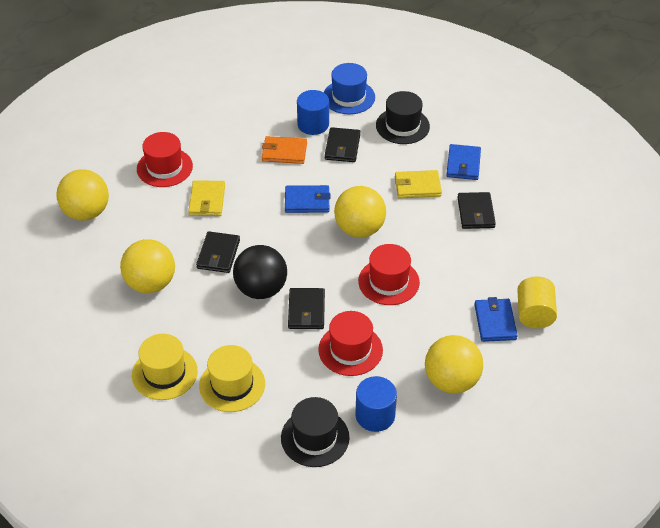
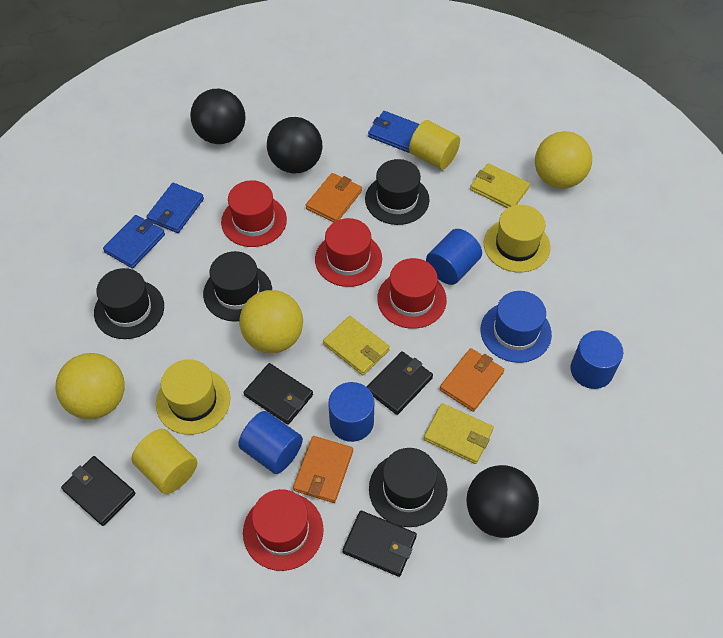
black ball: [233,245,287,299] = 1 -> [190,89,246,144] [267,117,323,173] [467,465,539,538] = 3
black hat: [281,397,349,467] [376,91,430,144] = 2 -> [94,268,164,339] [203,251,272,322] [365,159,430,225] [369,448,447,527] = 4
blue cylinder: [297,90,329,135] [356,376,397,432] = 2 -> [238,411,303,474] [328,382,375,442] [426,229,482,285] [570,330,624,389] = 4
orange wallet: [262,136,307,164] = 1 -> [293,436,353,503] [306,173,362,223] [440,348,504,412] = 3
red hat: [137,132,193,187] [318,311,383,376] [358,244,420,305] = 3 -> [221,180,287,247] [243,489,324,571] [315,218,382,287] [377,258,447,329] = 4
yellow ball: [56,169,109,221] [120,239,175,293] [334,186,386,238] [425,335,483,393] = 4 -> [56,353,125,419] [239,290,303,353] [535,131,592,189] = 3
yellow cylinder: [517,276,557,328] = 1 -> [131,429,197,494] [409,120,460,170] = 2
yellow wallet: [188,180,225,216] [395,170,442,198] = 2 -> [323,316,390,375] [424,403,494,464] [470,163,530,208] = 3

